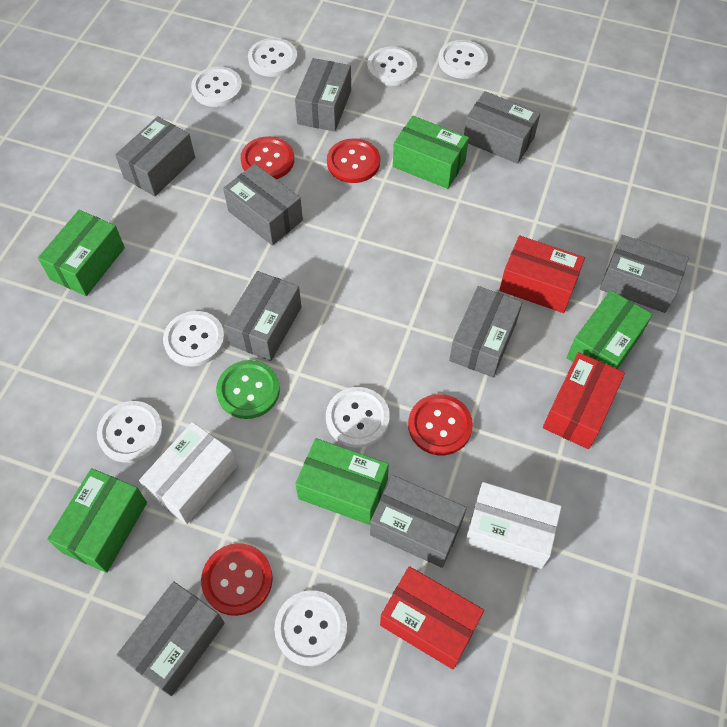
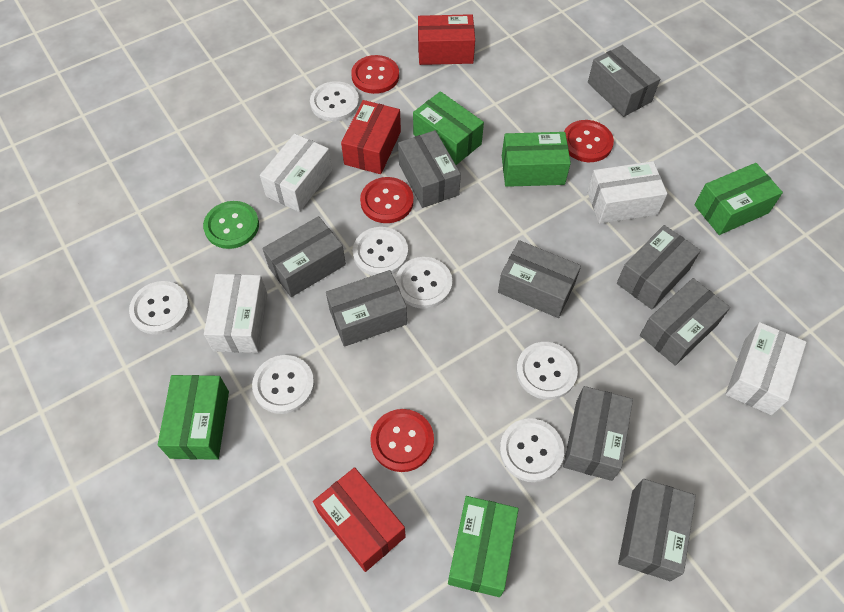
white box: [139,422,237,524] [464,482,562,569] = 2 -> [204,274,268,353] [260,133,332,212] [587,161,667,224] [725,322,806,415] = 4
white button: [97,401,164,463] [163,311,225,366] [191,67,243,107] [248,38,298,77] [274,590,347,666] [326,387,390,448] [367,47,417,86] [438,40,488,79] = 8 -> [129,281,190,335] [252,355,314,414] [310,81,359,121] [353,227,408,276] [396,257,452,309] [500,418,564,482] [516,342,578,400] = 7

